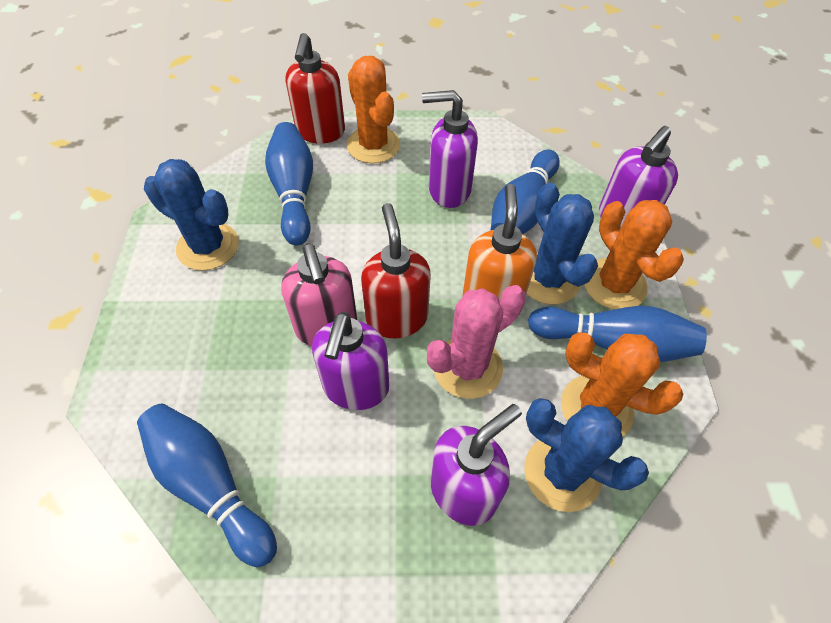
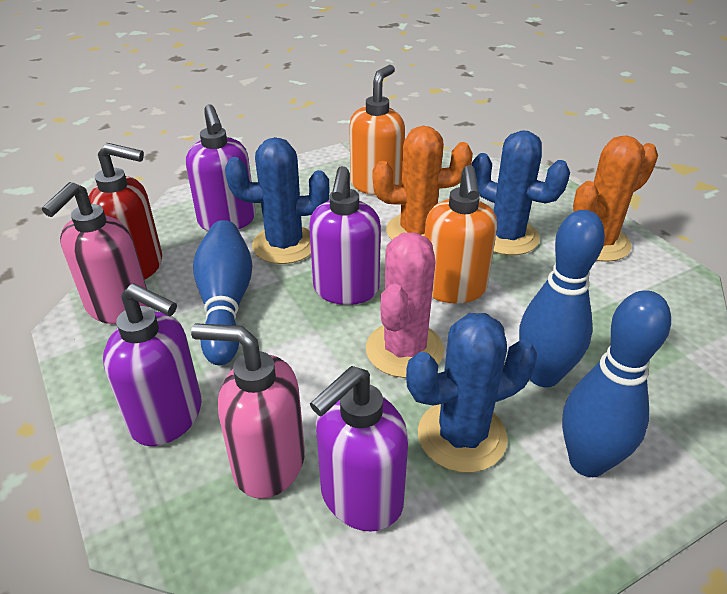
blue bowling pin: [137,404,277,567] [265,122,313,246] [491,149,560,234] [528,306,707,362] = 4 -> [193,220,253,365] [519,210,605,387] [562,290,671,477] = 3
orange cactus: [347,56,400,163] [561,332,683,436] [584,200,684,309] = 3 -> [373,126,473,240] [573,135,658,262] = 2
orange soap dispenser: [463,184,537,302] = 1 -> [349,65,405,195] [425,165,497,304] = 2
pink soap dispenser: [281,244,357,346] = 1 -> [42,182,149,324] [191,323,305,499] = 2
red soap dispenser: [286,33,345,144] [361,203,431,338] = 2 -> [89,143,162,280] = 1

